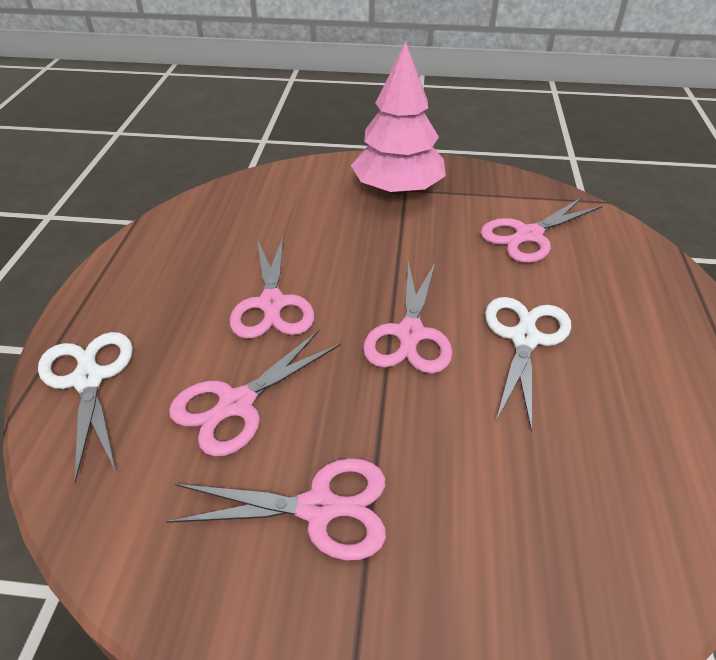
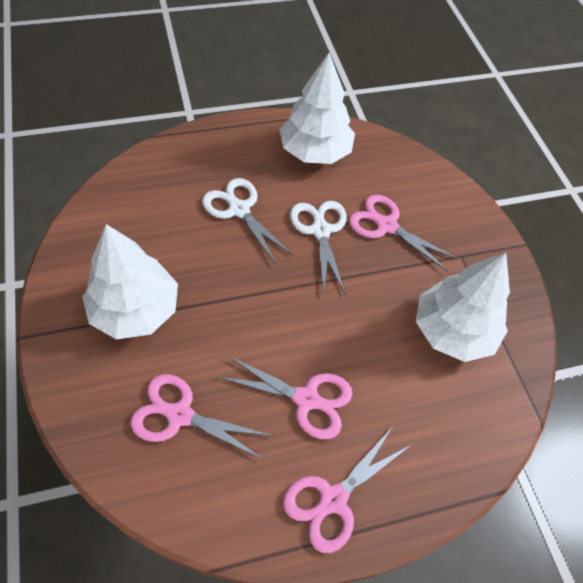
pink scissors: [166,458,386,561] [169,330,341,456] [230,237,314,339] [363,261,453,374] [480,196,603,263] = 5 -> [130,374,273,460] [218,355,353,439] [283,428,411,553] [349,195,458,272] = 4
pink tree: [351,42,446,195] = 1 -> none = 0
white tree: none = 0 -> [82,224,178,339] [279,53,355,164] [416,253,510,362] = 3

